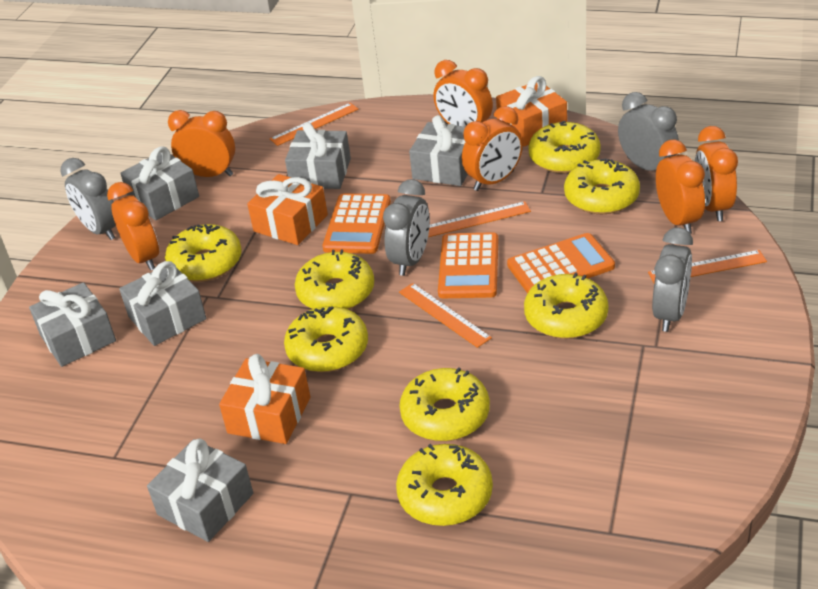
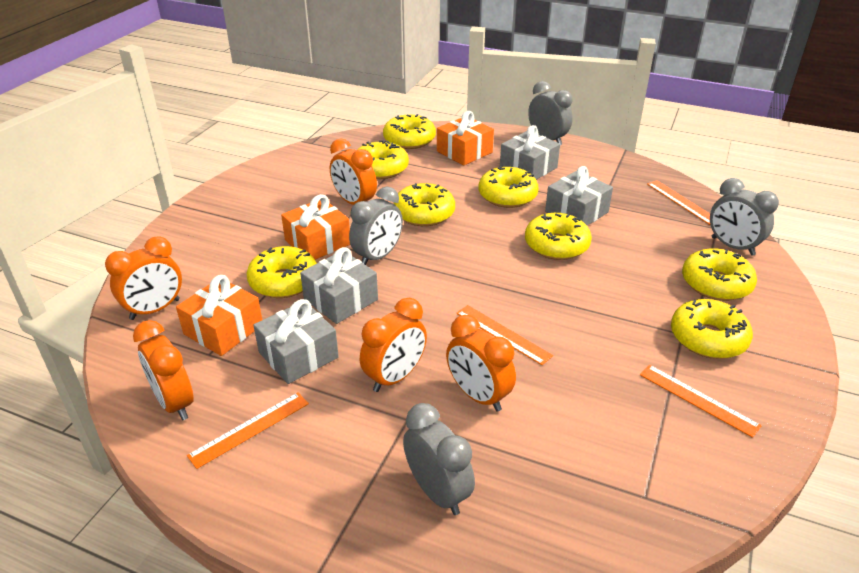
grey gift: [29,282,116,367] [119,261,206,346] [120,146,199,220] [147,438,253,542] [285,122,351,189] [409,115,468,186] = 6 -> [253,299,339,384] [300,247,378,324] [500,125,560,180] [545,166,613,226] = 4
orange calculator: [322,193,391,254] [438,232,498,298] [507,233,615,294] = 3 -> none = 0
orange clock: [107,182,159,271] [168,110,235,177] [433,60,493,127] [462,106,523,191] [656,140,705,234] [695,126,738,221] = 6 -> [105,236,182,320] [133,320,194,420] [330,139,377,205] [360,298,427,392] [446,315,516,412] = 5

